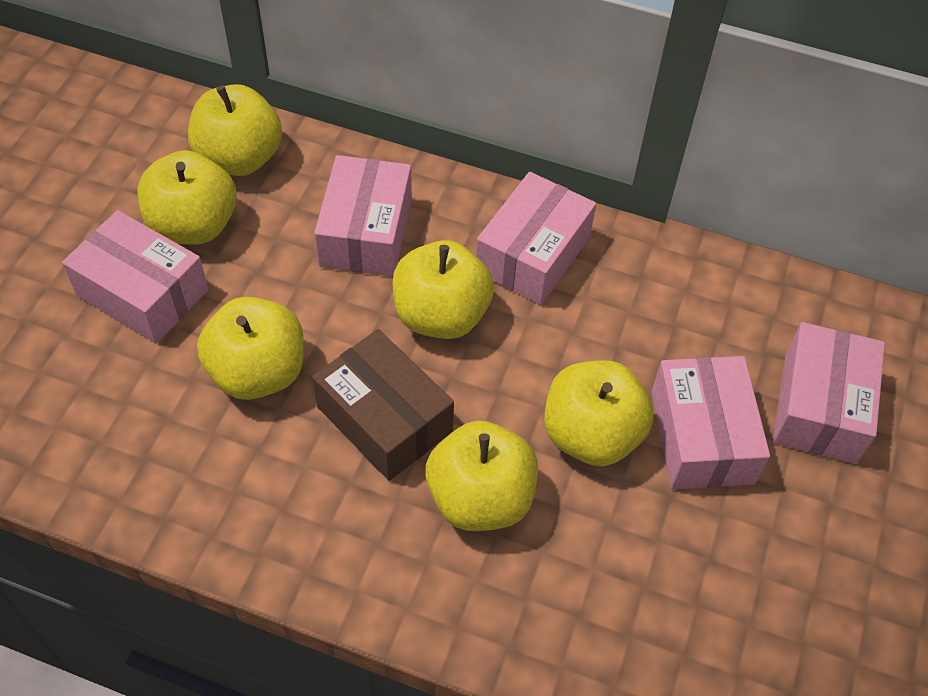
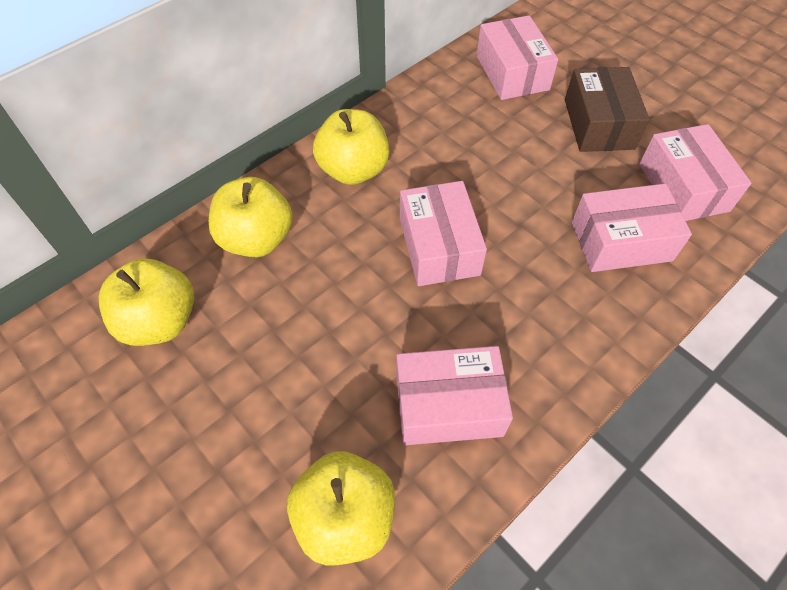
yellow apple: [138,150,237,245] [188,84,282,176] [197,297,304,400] [392,240,494,339] [425,421,538,531] [544,360,654,466] = 6 -> [99,258,194,346] [209,177,293,257] [287,451,395,566] [313,109,389,185] = 4

